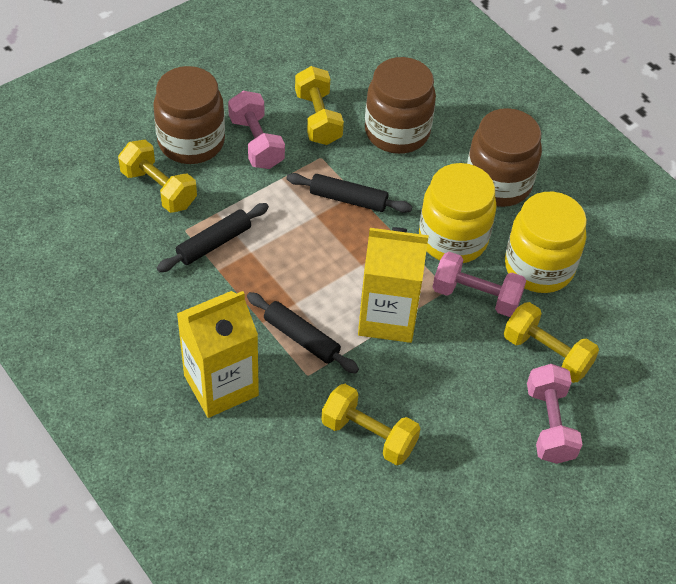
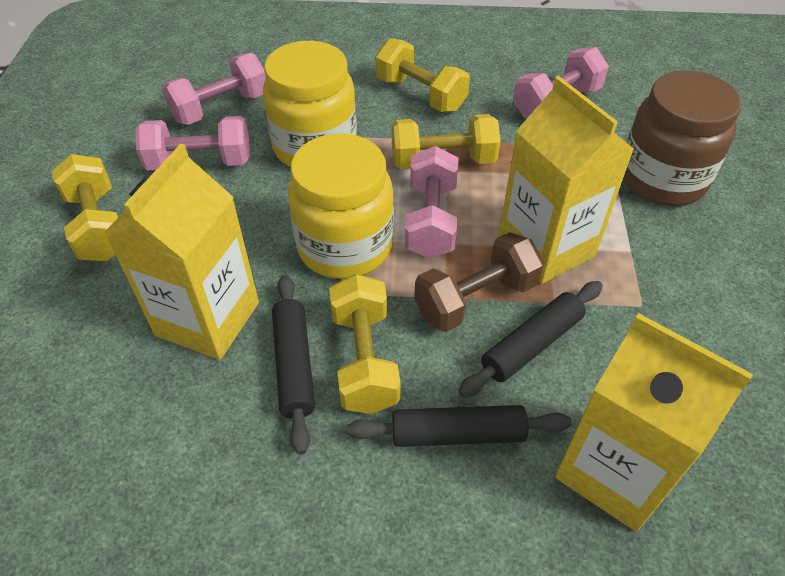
brown dumbbell: none = 0 -> [414,232,544,332] = 1
brown jar: [153,66,225,164] [365,57,436,154] [467,108,542,207] = 3 -> [623,70,742,206] = 1
pink dumbbell: [228,91,285,169] [432,252,526,317] [527,364,583,464] = 3 -> [136,116,250,170] [162,53,266,125] [405,146,458,258] [513,47,609,119] = 4
yellow carton: [177,291,259,418] [358,227,429,343] = 2 -> [104,144,259,360] [498,76,634,284] [555,313,753,532] = 3

